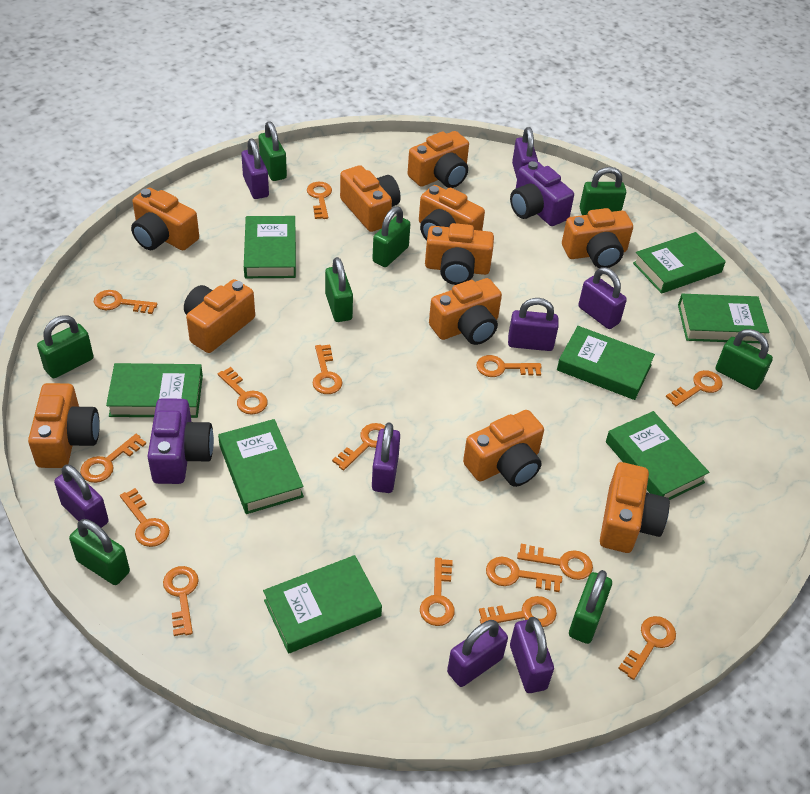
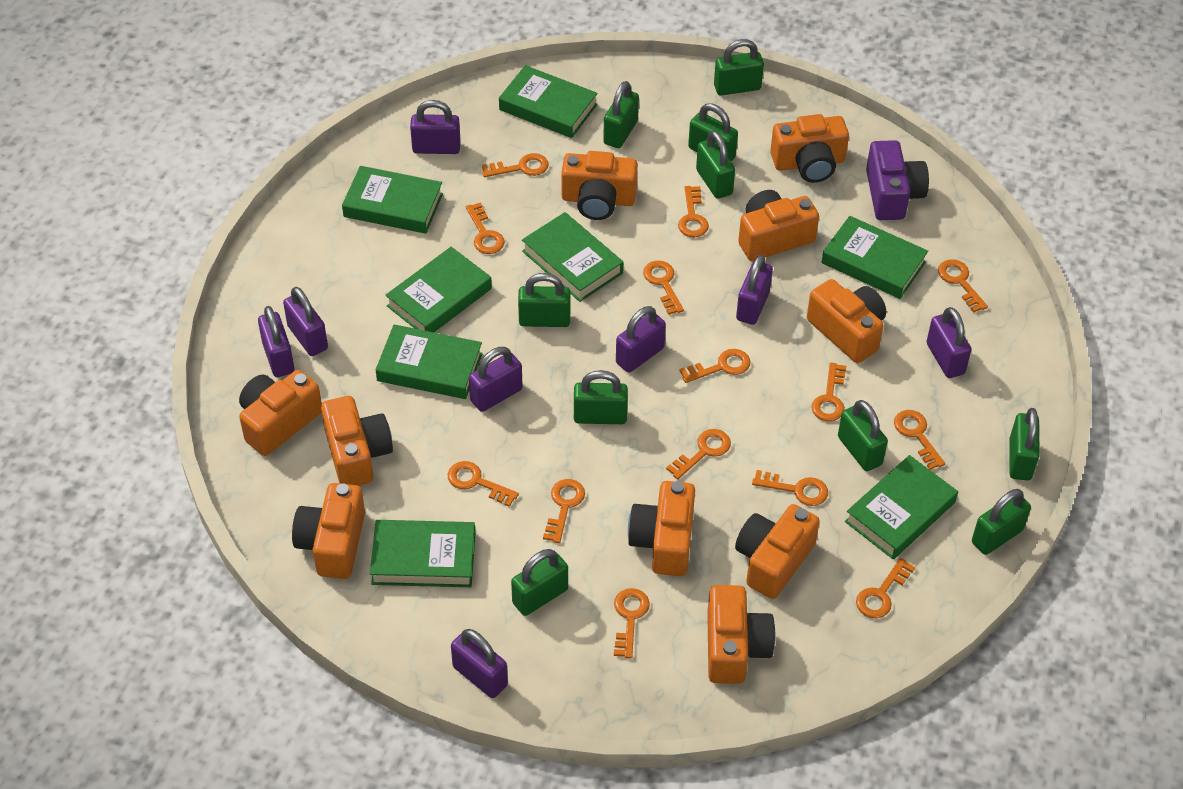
green padlock: [37,315,94,378] [69,519,130,585] [259,121,287,181] [325,257,353,322] [372,206,410,267] [569,570,612,644] [580,167,626,215] [716,329,773,390] = 8 -> [511,549,568,616] [518,273,570,327] [574,370,628,424] [603,81,639,148] [688,103,738,161] [696,130,735,199] [714,39,764,96] [838,400,888,471] [972,489,1031,555] [1010,408,1040,481] = 10
orange camera: [28,383,100,468] [131,187,199,250] [184,279,255,353] [340,165,401,232] [408,131,469,188] [419,185,485,241] [425,223,494,285] [429,278,502,345] [463,410,544,487] [562,208,633,268] [600,462,670,553] = 11 -> [239,370,322,456] [292,483,365,579] [321,396,393,486] [561,151,638,220] [628,481,695,576] [707,585,775,684] [735,504,820,599] [738,190,819,261] [770,114,849,183] [807,279,886,363] = 10
orange key: [80,434,146,483] [94,290,158,314] [120,488,170,547] [163,566,199,636] [218,367,268,415] [307,182,332,219] [313,345,343,394] [332,423,385,470] [420,558,455,626] [476,355,542,377] [479,596,557,627] [486,557,562,592] [517,544,593,580] [618,616,676,680] [666,370,722,406] = 15 -> [448,461,519,507] [466,202,505,254] [482,153,549,177] [543,479,585,543] [614,588,650,659] [643,260,684,315] [666,429,731,479] [678,186,709,237] [679,349,750,383] [752,470,828,506] [812,362,846,421] [856,558,915,618] [894,410,945,470] [938,259,988,313] = 14
purple camera: [147,398,214,484] [510,161,574,226] = 2 -> [866,140,929,220] = 1

